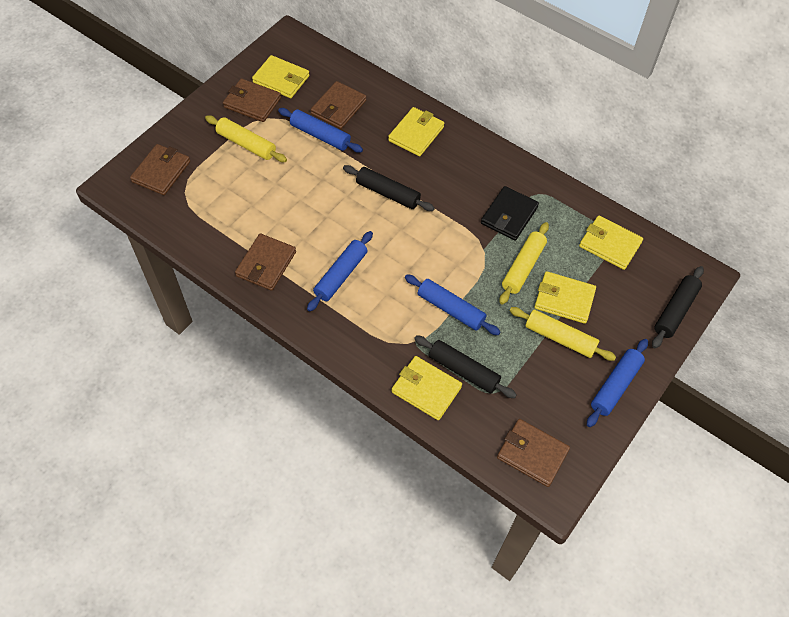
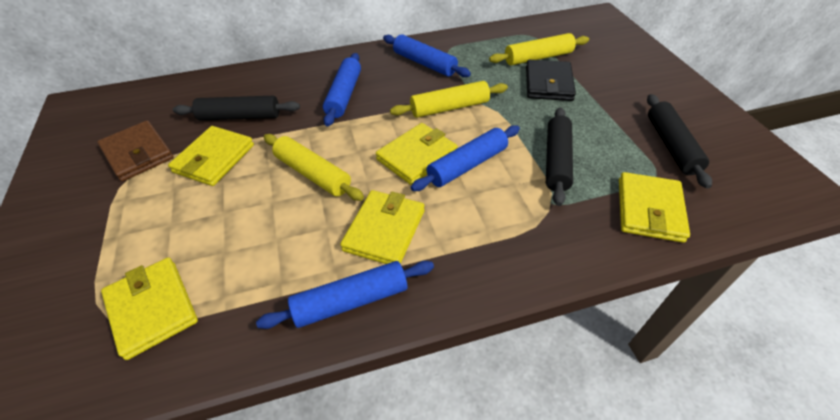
brown wallet: [130,144,190,195] [223,78,281,122] [235,233,296,291] [311,81,366,129] [497,419,570,487] = 5 -> [97,121,174,182] = 1

